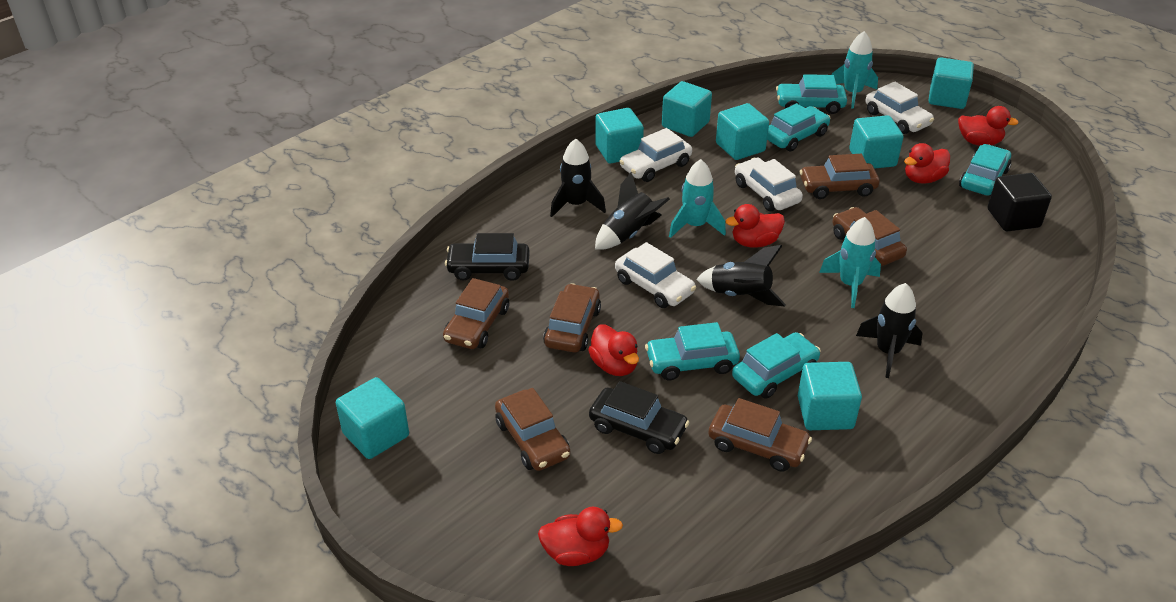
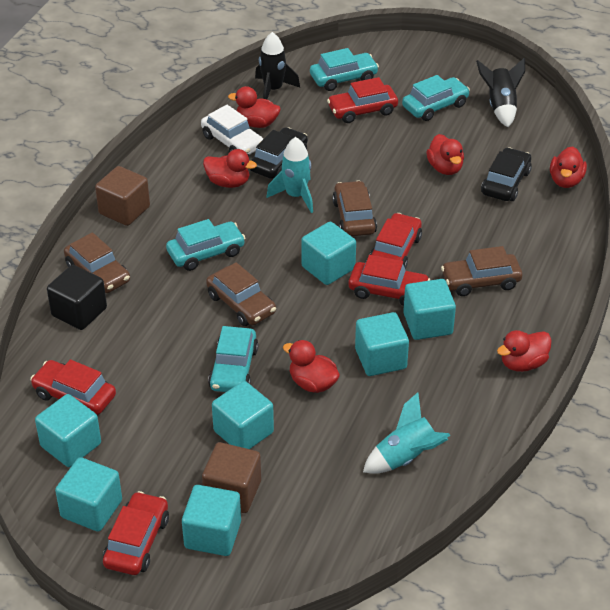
black rocket: [550,139,606,217] [595,172,670,250] [696,245,786,307] [856,283,923,378] = 4 -> [255,32,300,99] [476,58,525,127] = 2
brown car: [443,278,509,349] [495,388,570,471] [543,283,601,352] [708,398,812,472] [800,154,880,199] [832,207,907,266] = 6 -> [64,232,130,293] [206,262,276,326] [332,180,377,236] [441,246,522,296] = 4
brown cube: none = 0 -> [95,166,150,226] [202,442,261,513] = 2
red car: none = 0 -> [30,359,116,415] [103,491,169,575] [327,77,398,123] [349,255,430,306] [370,213,422,269] = 5
red duck: [538,507,623,566] [588,324,639,376] [726,204,785,248] [904,143,950,184] [958,106,1019,146] = 5 -> [203,149,257,188] [228,86,280,128] [283,340,340,393] [426,134,464,175] [497,330,552,372] [550,146,587,188] = 6
turquoise car: [645,322,740,380] [732,332,821,399] [767,103,831,152] [776,74,847,114] [959,144,1011,196] = 5 -> [166,219,245,271] [208,326,258,392] [310,48,379,91] [402,75,470,121] = 4
turquoise rocket: [669,159,726,238] [819,217,881,308] [832,31,878,109] = 3 -> [266,137,313,213] [363,392,451,474] = 2
white car: [615,242,696,308] [619,128,692,182] [735,158,803,211] [865,82,934,134] = 4 -> [201,105,263,155] = 1

